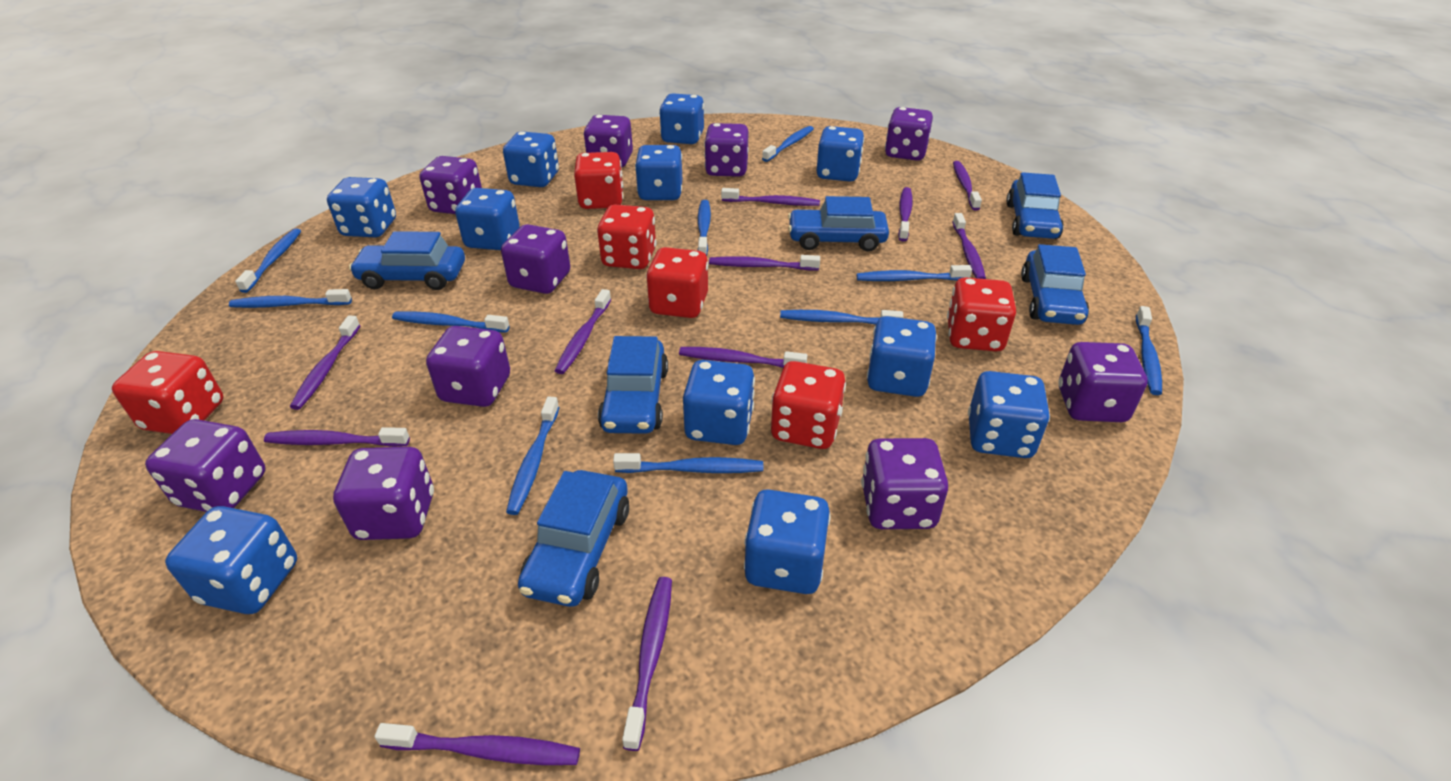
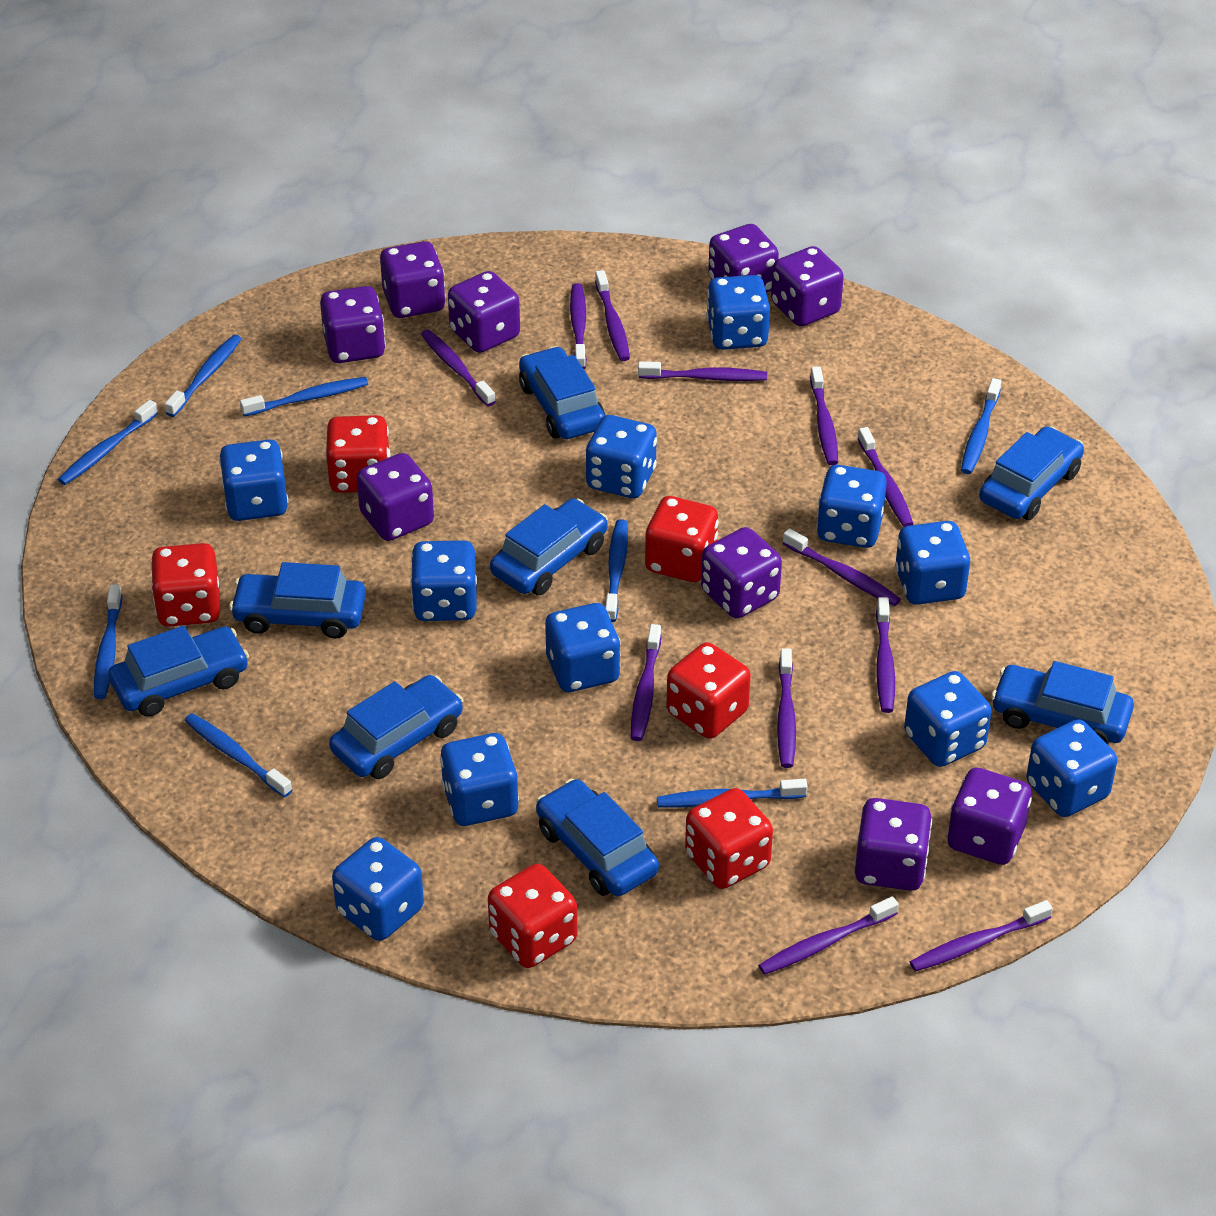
blue car: [349,231,465,290] [518,470,629,607] [598,336,668,434] [788,196,889,251] [1006,172,1064,239] [1021,244,1089,325] = 6 -> [108,626,249,717] [229,562,366,639] [329,675,463,779] [490,498,608,595] [519,346,605,439] [536,779,659,896] [979,426,1084,520] [991,661,1134,745] = 8
blue toothbrush: [229,289,352,308] [235,228,301,293] [392,311,510,333] [506,396,559,515] [613,453,763,473] [698,200,711,256] [762,126,814,162] [780,310,903,325] [857,265,972,281] [1136,306,1162,395] = 10 -> [58,400,158,485] [94,584,122,699] [165,335,242,417] [184,713,292,798] [240,377,368,416] [605,519,628,622] [657,779,808,808] [961,378,1001,474] = 8
purple dice: [145,419,266,512] [333,447,434,540] [420,156,482,214] [426,326,510,407] [501,224,570,294] [584,115,633,167] [704,123,749,177] [861,438,948,529] [885,107,933,161] [1058,342,1148,422] = 10 -> [320,286,386,363] [357,453,434,541] [380,241,446,318] [448,271,520,353] [701,527,782,619] [708,224,779,293] [771,246,844,326] [855,798,932,891] [947,767,1032,865] = 9
purple toothbrush: [264,427,410,447] [290,315,360,410] [375,723,580,765] [555,289,611,374] [622,577,672,751] [679,347,807,368] [709,255,820,270] [721,188,820,206] [898,187,913,241] [952,213,986,279] [953,161,982,210] = 11 -> [421,330,496,406] [570,283,587,369] [595,270,630,361] [631,624,661,741] [638,361,767,381] [758,896,899,975] [777,648,796,768] [783,528,901,606] [810,366,838,465] [857,427,913,527] [876,597,895,713] [910,900,1053,972] = 12

